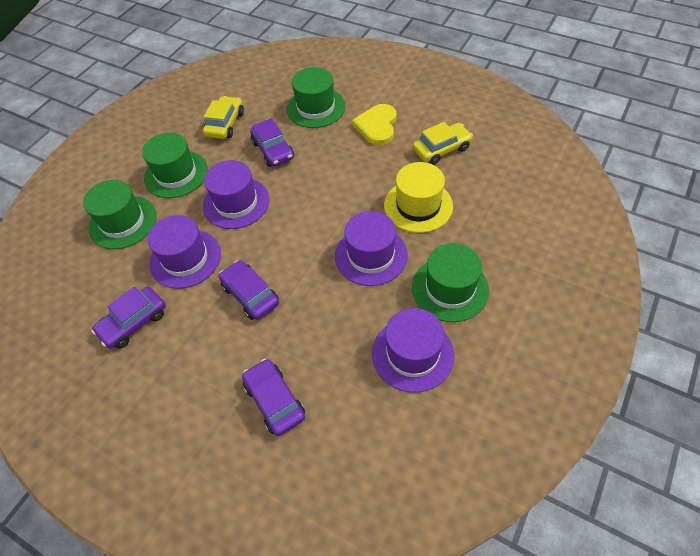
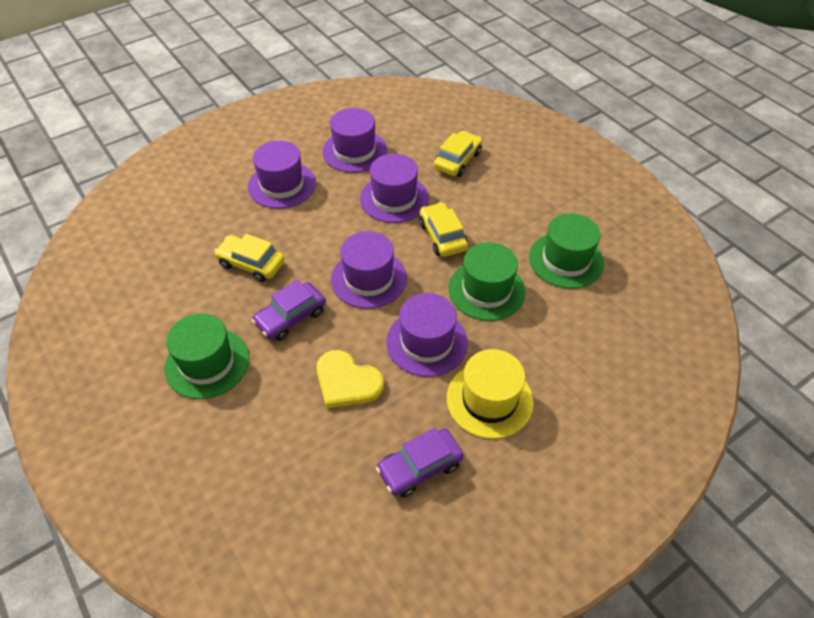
green hat: [83,180,157,249] [142,133,208,198] [287,67,346,128] [412,243,489,322] = 4 -> [164,313,249,399] [448,242,526,321] [529,213,604,289] = 3
purple car: [92,287,166,349] [219,260,279,320] [242,359,305,436] [250,118,294,167] = 4 -> [251,280,326,341] [376,428,464,498] = 2
purple hat: [148,215,221,289] [203,160,269,229] [335,211,408,286] [372,308,454,393] = 4 -> [248,141,316,209] [322,108,387,173] [331,231,407,309] [360,154,429,223] [386,293,468,377] = 5
yellow car: [203,96,244,139] [413,122,473,165] = 2 -> [214,234,285,282] [419,202,468,257] [434,131,482,177] = 3

